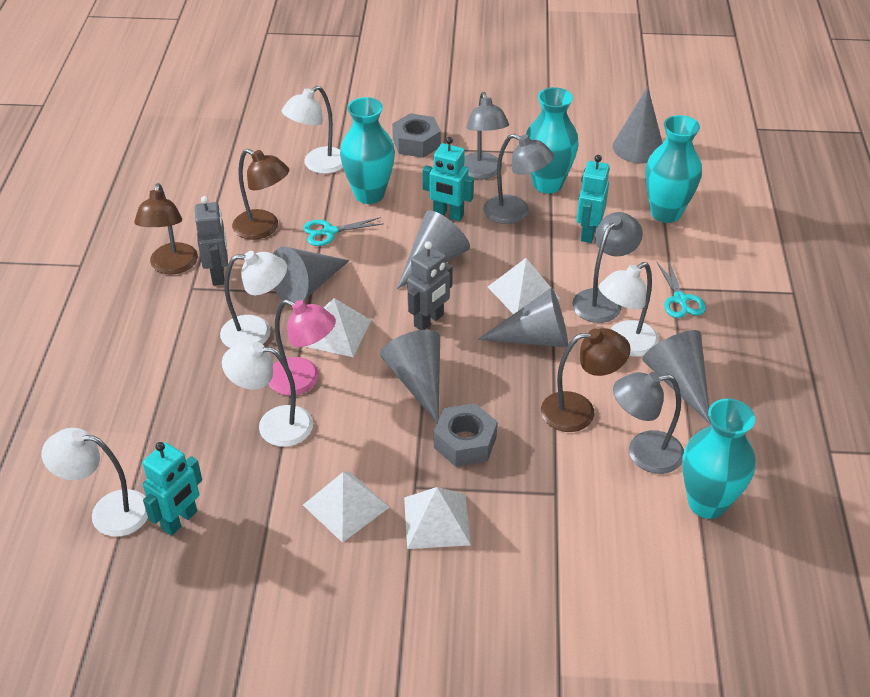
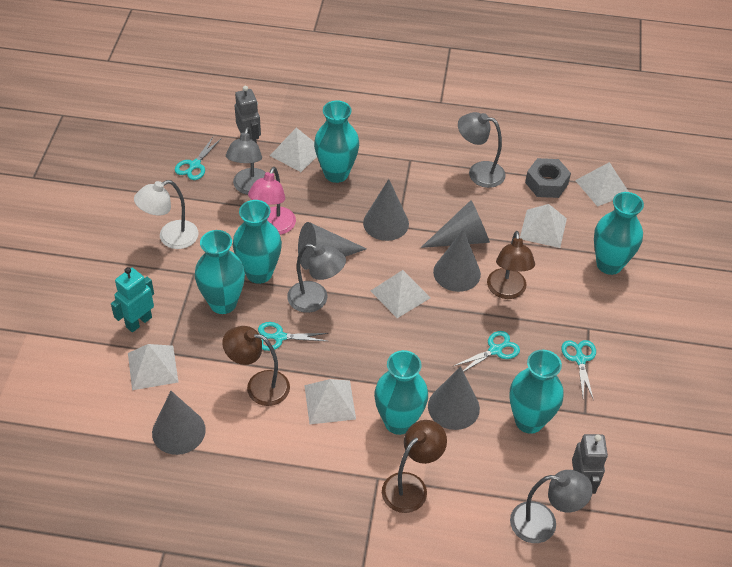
grey nut: [392,113,441,158] [434,403,498,467] = 2 -> [525,158,571,198] = 1
turquoise robot: [142,442,202,536] [422,137,474,221] [577,155,610,243] = 3 -> [111,267,154,332] = 1
turquoise scissors: [303,217,383,246] [656,260,706,318] = 2 -> [175,136,221,180] [258,322,328,351] [452,331,520,372] [561,340,596,400] = 4
turquoise vase: [340,97,395,204] [526,87,579,193] [645,115,702,223] [682,398,756,519] = 4 -> [195,230,245,314] [233,200,282,284] [314,100,359,183] [374,350,428,435] [510,350,563,434] [594,192,644,275] = 6
white lamp: [42,428,148,537] [220,251,287,348] [222,341,313,447] [282,86,343,174] [599,262,659,357] = 5 -> [134,180,198,249] = 1
white pyramid: [303,471,390,543] [304,298,371,357] [404,487,471,549] [488,258,560,314] = 4 -> [128,344,178,390] [270,128,317,172] [304,379,356,424] [371,270,430,318] [520,204,567,248] [575,162,629,207] = 6

